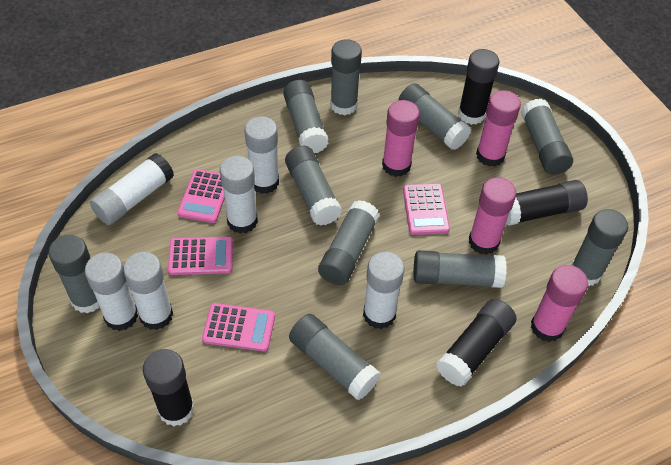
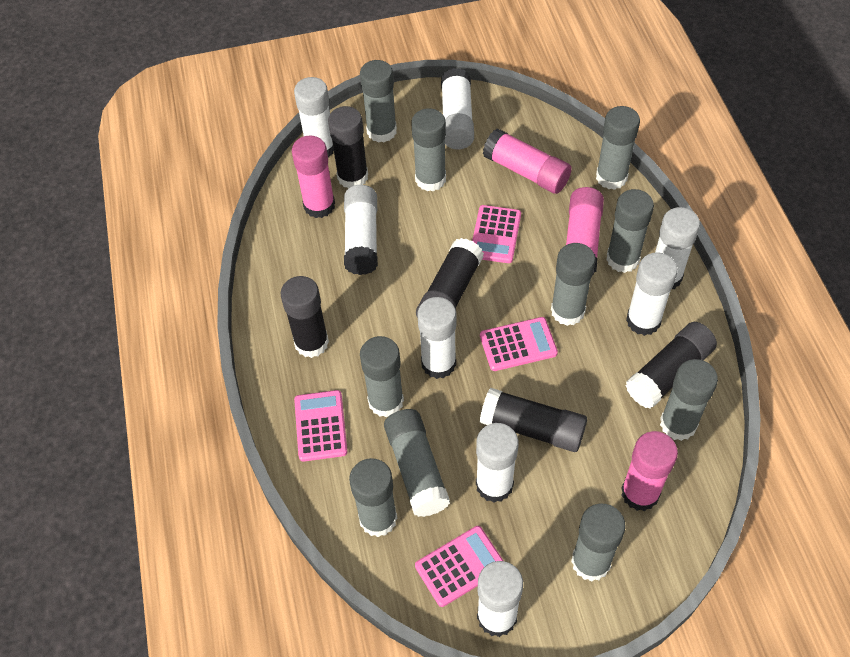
black glue stick: [143,349,194,427] [436,299,516,387] [458,49,499,125] [505,180,588,226] = 4 -> [280,276,329,358] [328,106,368,188] [416,238,484,318] [480,388,587,452] [625,322,717,409] = 5
white glue stick: [85,253,138,331] [90,153,174,225] [123,252,173,330] [220,156,258,234] [245,116,279,194] [363,251,405,329] = 6 -> [294,77,334,157] [344,185,378,275] [417,297,457,379] [441,68,474,149] [476,423,519,503] [477,561,523,637] [626,252,678,336] [655,207,700,289] = 8

